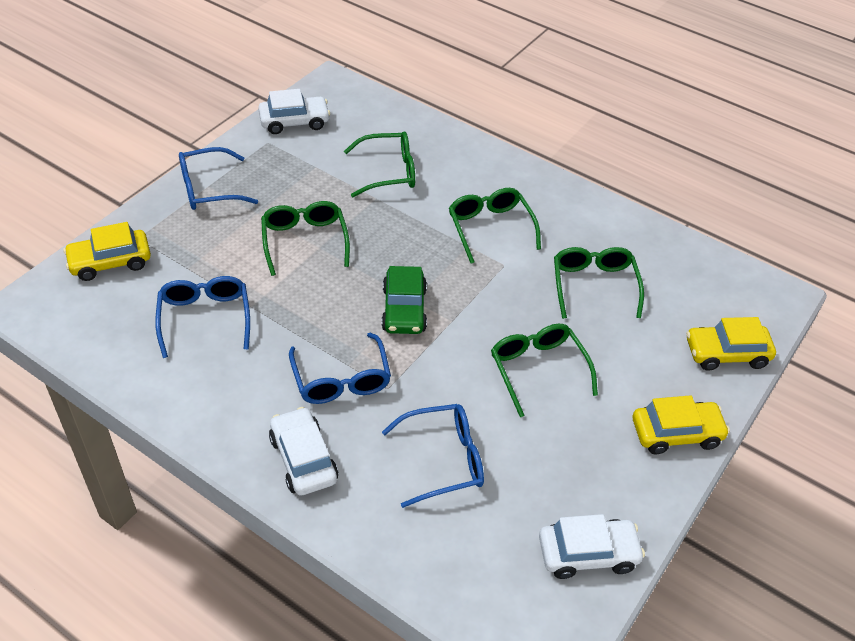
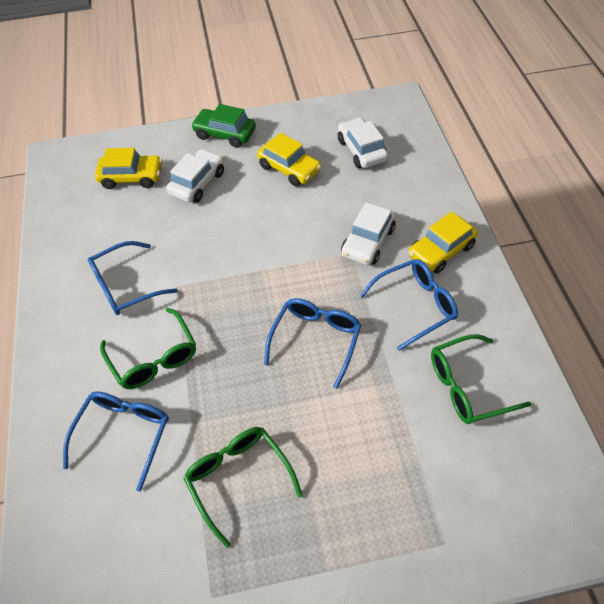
green glasses: [261,201,350,276] [344,131,415,197] [449,188,541,264] [491,324,598,417] [554,247,644,319] = 5 -> [100,308,196,389] [183,427,303,548] [431,334,531,424] = 3

